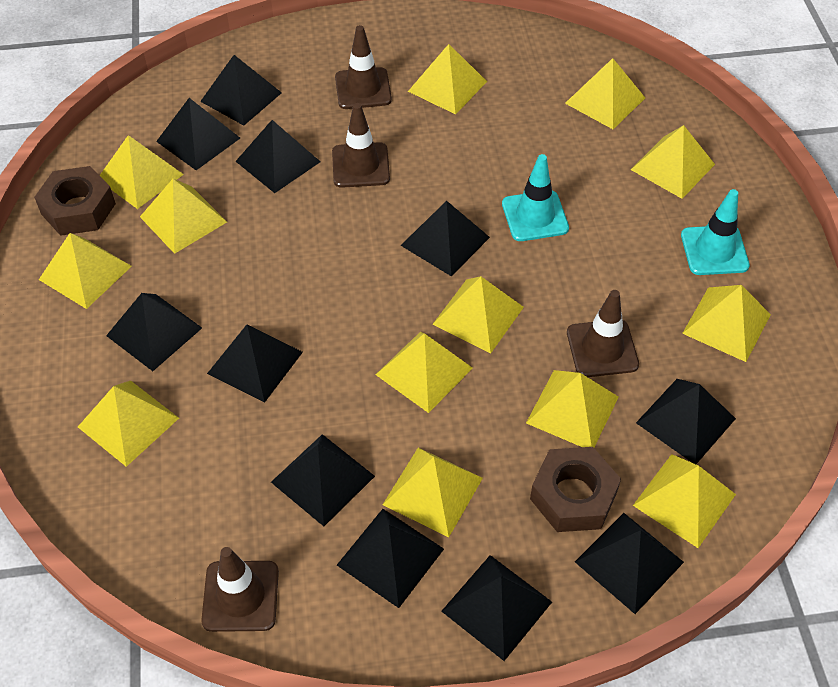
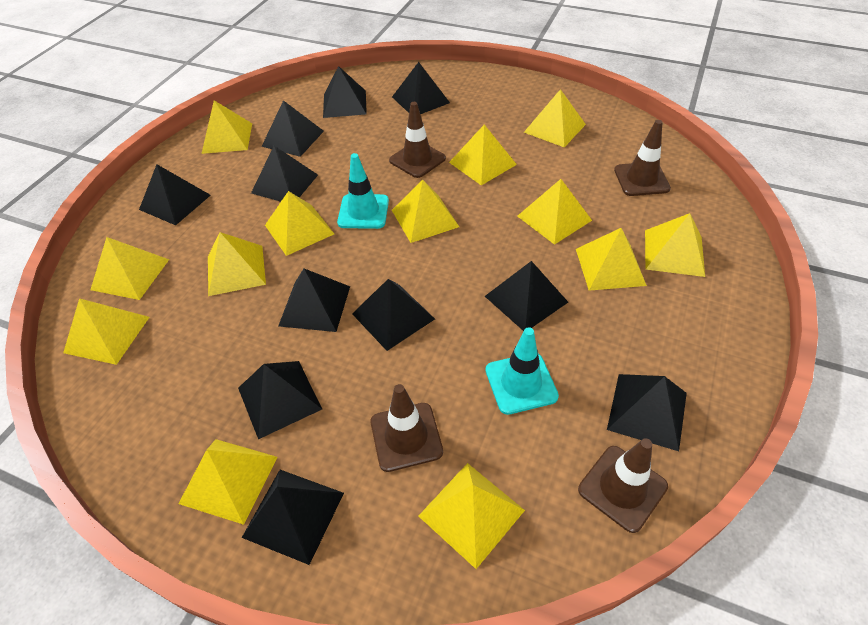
brown nut: [34,166,116,236] [530,447,621,532] = 2 -> none = 0

